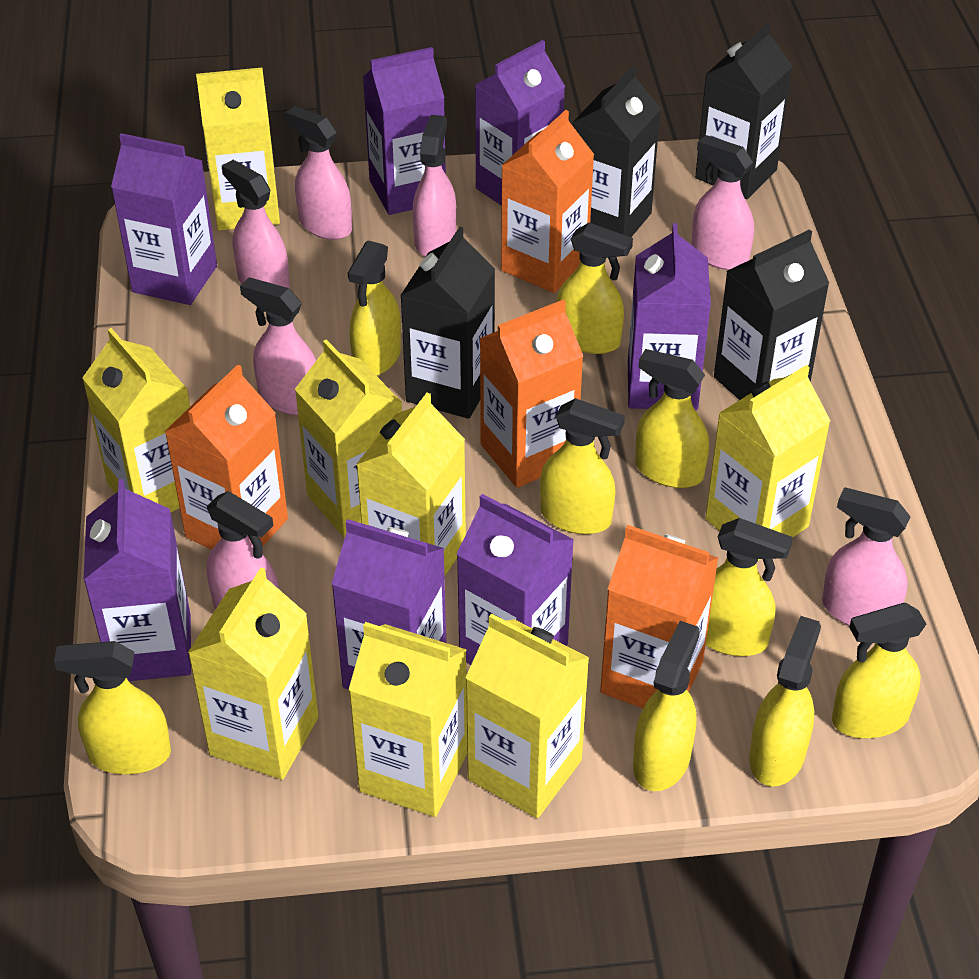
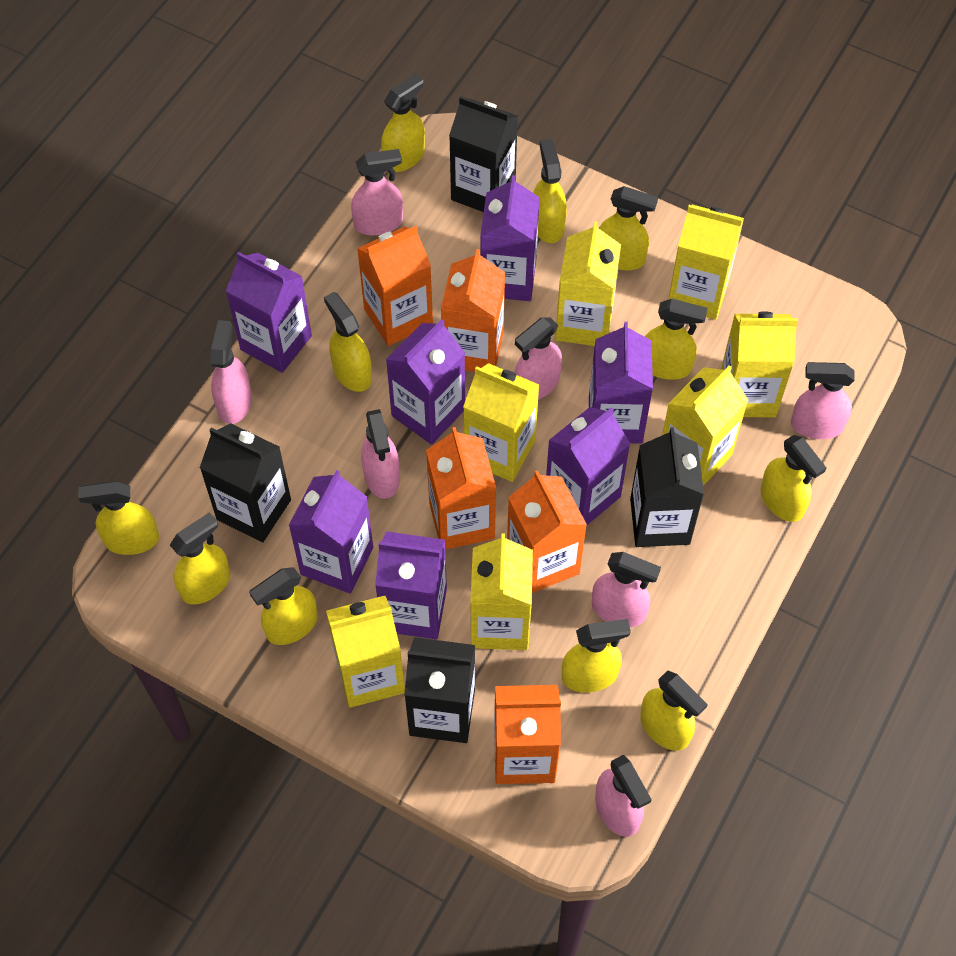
orange carton: [164,364,288,550] [479,299,583,488] [501,110,594,293] [600,525,718,708] = 4 -> [357,226,433,346] [426,427,496,550] [441,249,505,372] [494,685,561,784] [507,470,587,593] = 5
yellow carton: [82,328,190,512] [188,568,319,780] [196,68,280,231] [295,339,402,538] [349,622,467,817] [356,393,466,576] [465,614,589,818] [705,365,831,561] = 8 -> [326,596,405,708] [463,363,539,482] [470,533,533,650] [555,222,621,346] [662,365,748,486] [668,204,744,320] [721,311,798,417] = 7
yellow spray bottle: [54,641,171,774] [348,241,401,376] [540,398,625,534] [556,223,633,354] [633,621,700,791] [635,349,709,488] [706,518,793,656] [749,616,821,786] [832,603,926,738] = 9 -> [78,481,159,555] [170,512,230,605] [249,568,318,645] [324,292,372,392] [381,74,425,172] [533,139,567,243] [562,619,631,693] [599,186,658,270] [640,671,708,751] [645,299,708,380] [760,435,826,522] = 11

